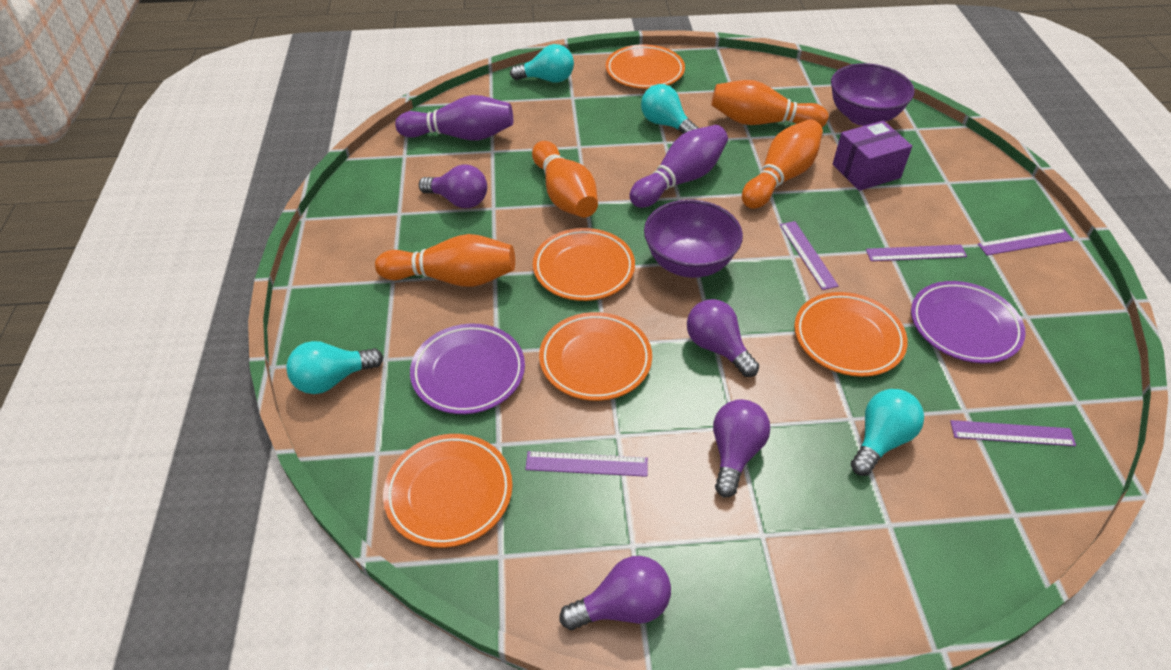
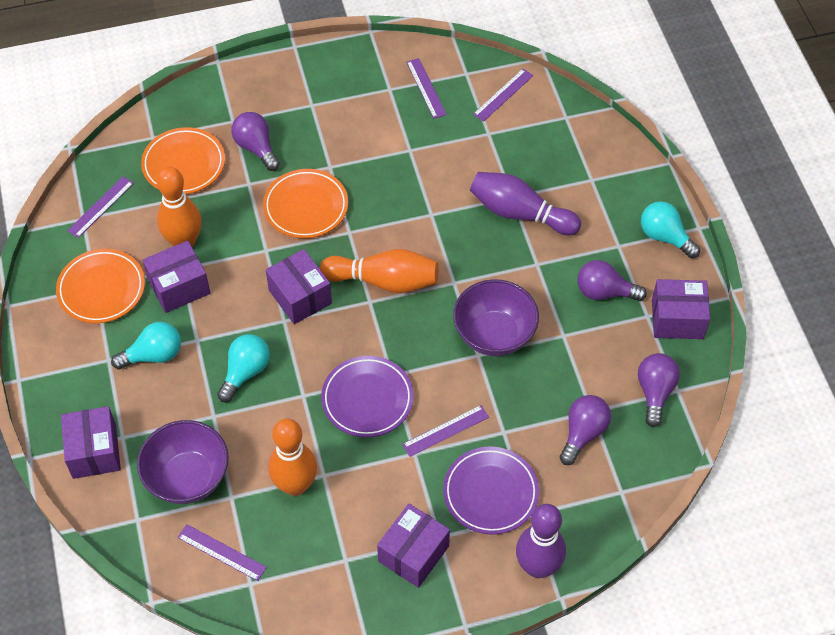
orange bowling pin: [375,234,515,287] [532,141,598,217] [711,80,828,127] [742,119,823,209] = 4 -> [156,167,202,247] [268,419,317,496] [320,249,439,293] = 3
orange plate: [383,434,513,548] [533,228,635,301] [539,312,652,401] [606,44,685,89] [794,292,908,377] = 5 -> [56,249,145,323] [141,127,225,194] [263,169,348,238] = 3
purple box: [833,121,912,191] = 1 -> [61,406,121,479] [143,241,210,313] [266,249,332,324] [377,504,450,588] [652,279,710,339] = 5
turquoise light bulb: [286,341,383,394] [510,44,574,83] [641,84,698,134] [851,389,924,476] = 4 -> [111,322,181,370] [217,334,270,402] [641,201,700,258] = 3

